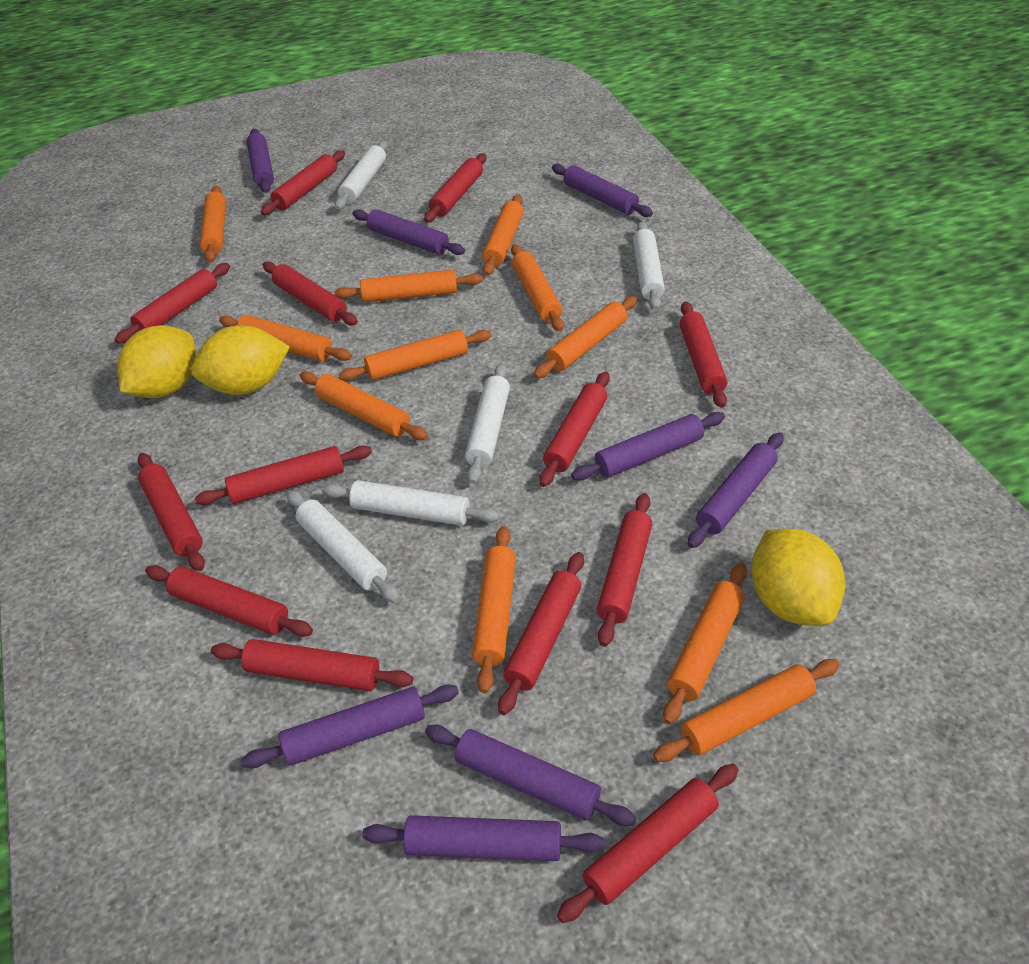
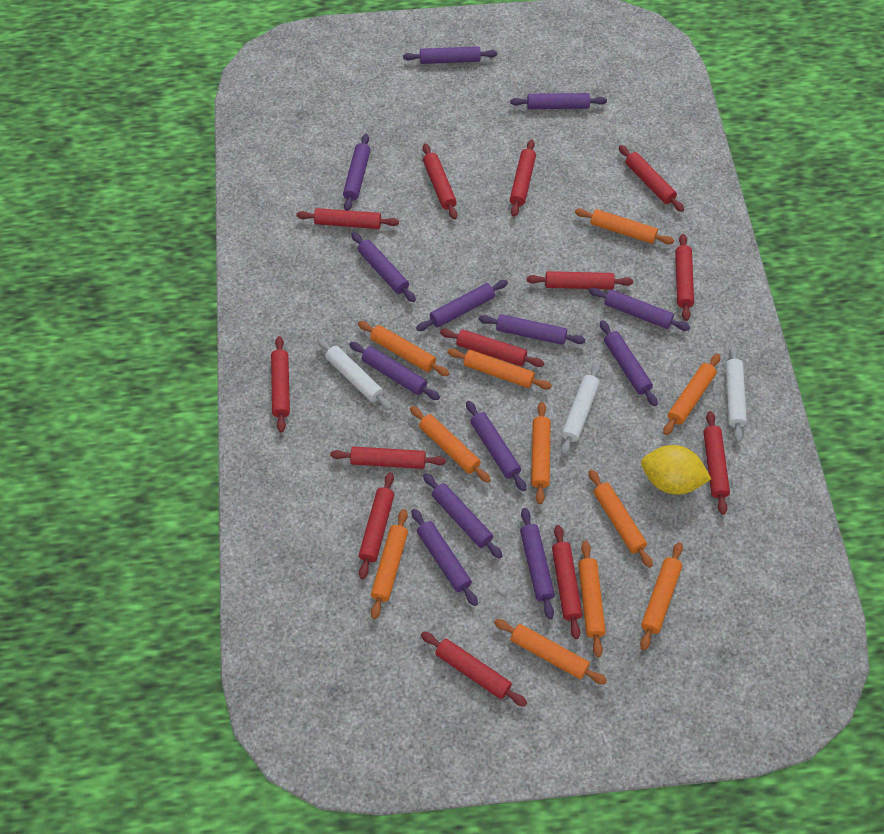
purple rolling pin: [241,685,459,768] [247,129,274,193] [352,209,465,255] [362,815,604,861] [425,725,636,826] [552,164,653,217] [571,412,725,481] [687,432,784,548] = 8 -> [343,134,370,211] [349,342,440,400] [351,232,416,302] [403,46,497,64] [411,509,478,606] [416,280,508,331] [423,473,503,559] [466,401,526,491] [478,314,586,345] [510,93,607,109] [520,508,555,619] [588,288,690,331] [600,320,658,406] = 13
white rolling pin: [286,490,400,603] [322,480,500,526] [335,141,388,210] [465,363,510,484] [633,221,665,310] = 5 -> [317,338,392,410] [561,363,600,455] [725,345,747,442] = 3
yellow lemon: [117,325,196,398] [191,325,290,395] [752,529,845,626] = 3 -> [641,445,711,495] = 1

